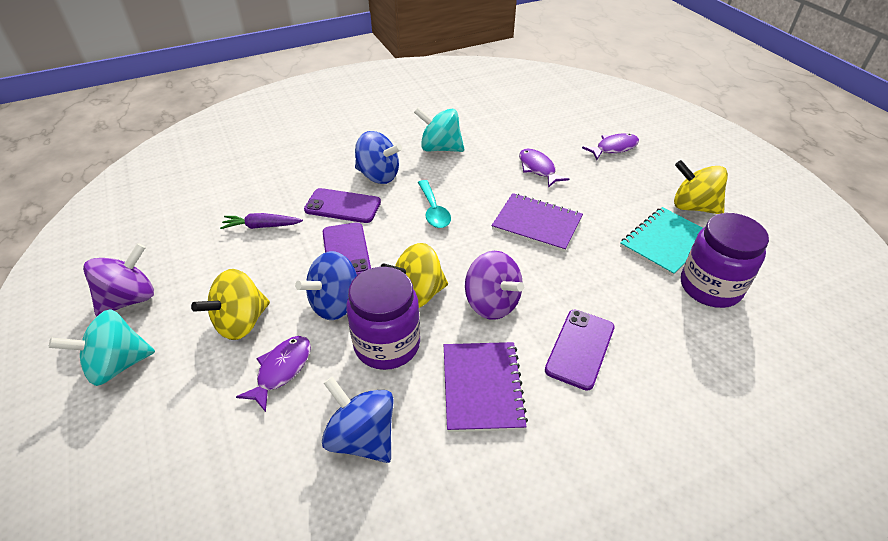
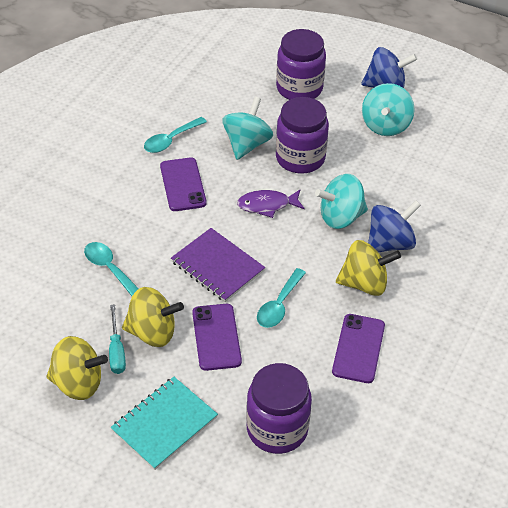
blue spinning top: [295,251,357,320] [322,376,394,463] [355,131,402,184] = 3 -> [361,47,417,88] [368,200,421,252] = 2
purple carrot: [220,213,303,229] = 1 -> none = 0
purple fish: [236,336,311,412] [519,148,569,187] [582,133,639,160] = 3 -> [237,190,305,218] = 1
purple jar: [346,267,420,370] [681,213,769,308] = 2 -> [246,363,312,454] [276,29,326,100] [276,97,329,174] = 3
purple notebook: [444,342,528,432] [491,193,583,252] = 2 -> [171,228,265,302] = 1
purple spinning top: [83,243,154,316] [465,251,524,320] = 2 -> none = 0
turquoise screwdriver: none = 0 -> [109,304,126,374] = 1
turquoise spinning top: [49,309,155,386] [414,108,464,152] = 2 -> [222,97,273,160] [315,174,368,229] [362,83,415,136] = 3
turquoise spoon: [418,180,451,228] = 1 -> [84,242,139,296] [144,117,207,153] [257,268,306,328] = 3

